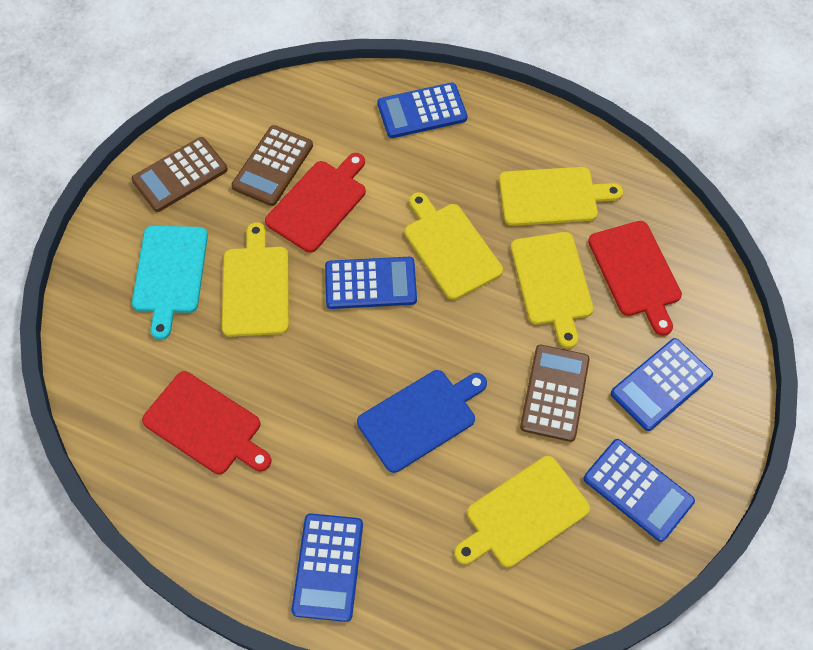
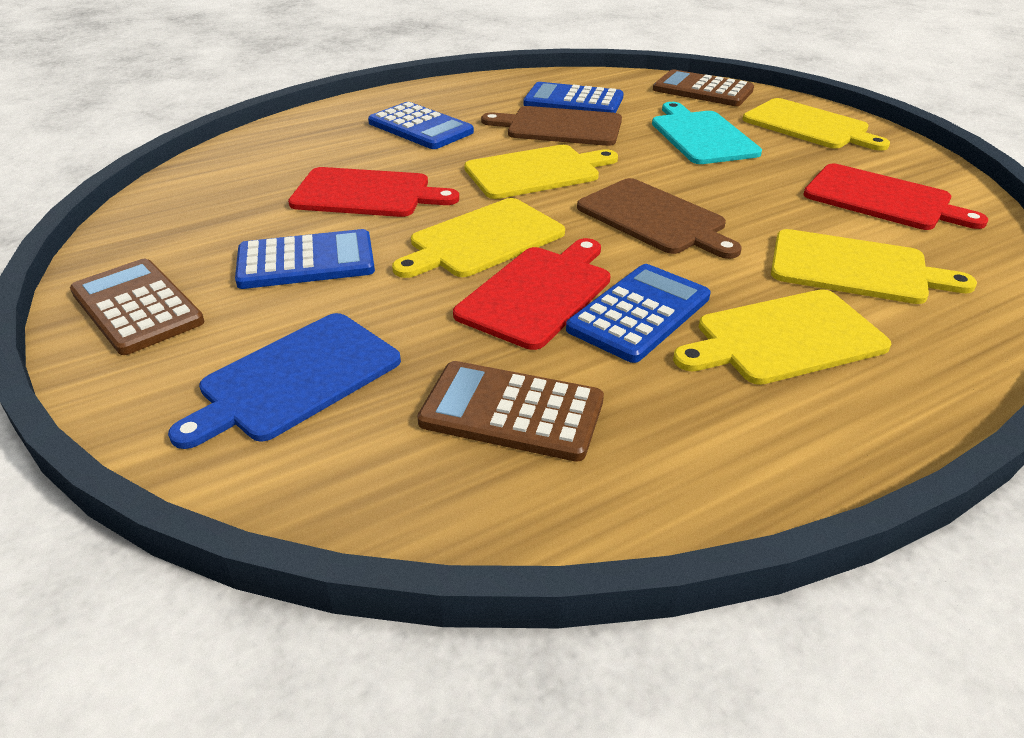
blue calculator: [292,513,363,622] [325,257,417,309] [377,83,467,138] [584,439,695,542] [611,338,713,431] = 5 -> [235,229,375,289] [368,102,474,149] [523,82,624,113] [566,264,711,363] = 4
brown cutting board: none = 0 -> [481,106,622,146] [577,178,742,259] = 2

